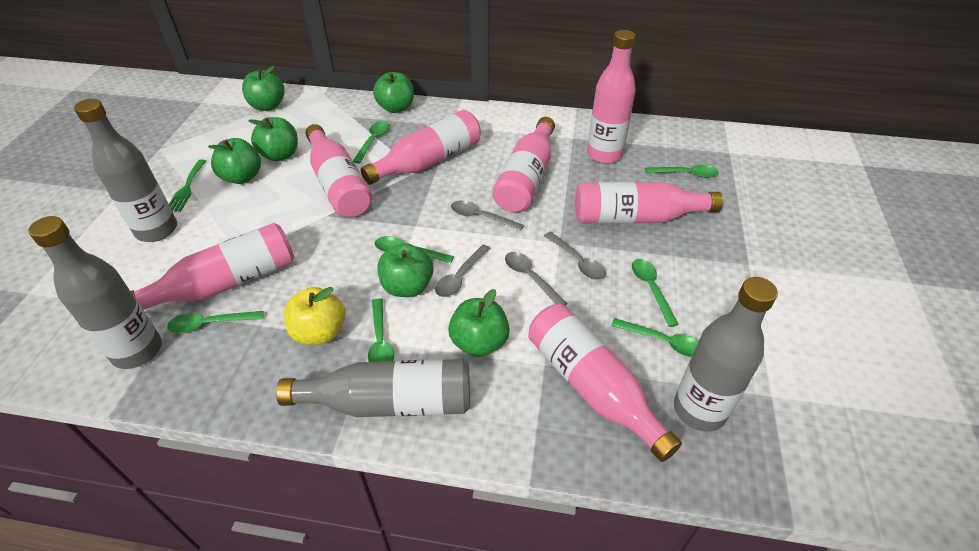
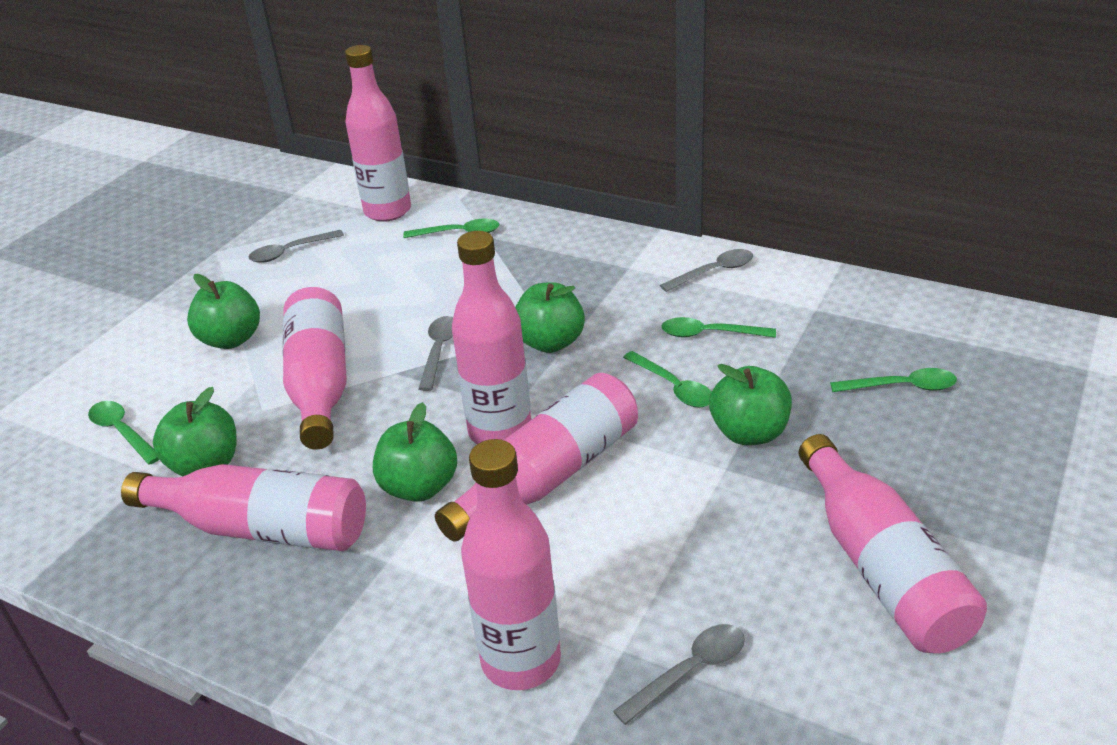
green apple: [208,138,261,184] [242,66,285,111] [248,117,298,162] [373,72,414,113] [377,243,434,297] [448,289,510,357] = 6 -> [153,387,236,476] [187,274,260,349] [373,402,457,502] [515,282,585,353] [709,364,792,445] = 5
green fork: [169,159,206,212] = 1 -> none = 0
green spoon: [167,311,264,333] [353,121,389,163] [368,298,394,362] [375,236,454,263] [611,318,699,357] [632,259,679,327] [645,165,719,178] = 7 -> [88,401,159,465] [403,219,500,238] [623,351,711,408] [661,317,776,338] [830,368,957,392] = 5
grey bottle: [28,216,162,369] [74,99,177,242] [276,359,470,417] [674,277,778,432] = 4 -> none = 0
yellow apple: [284,287,345,345] = 1 -> none = 0

